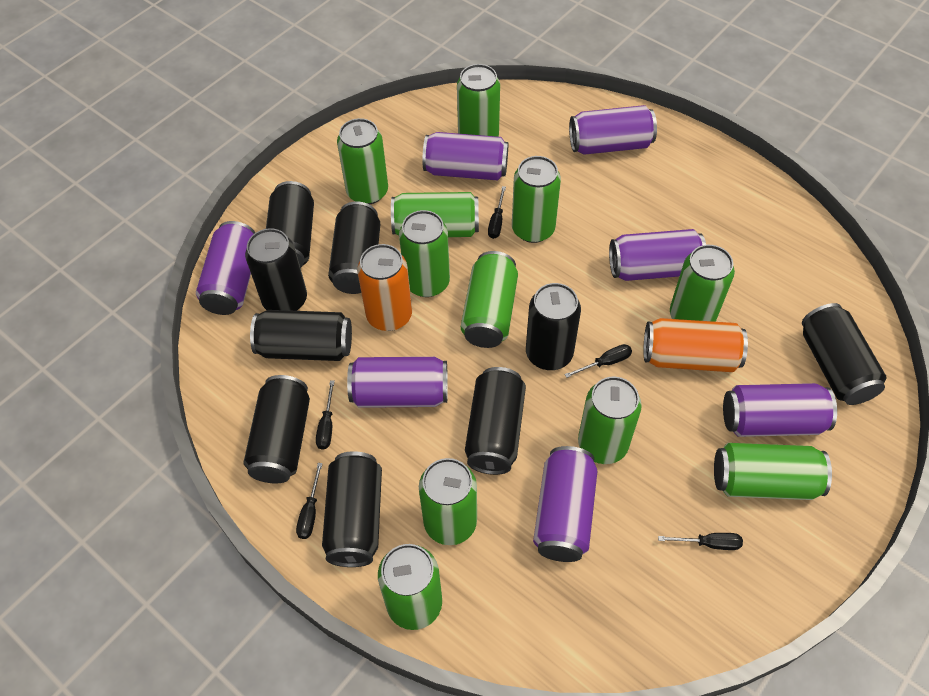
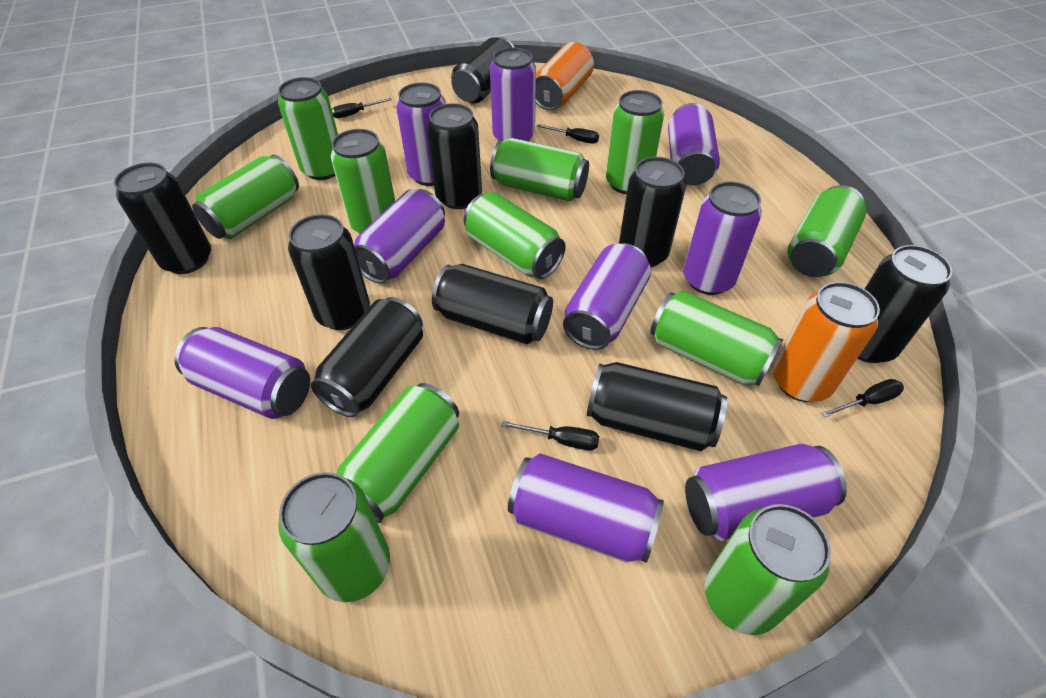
black screwdriver: [296,463,323,539] [316,380,335,450] [488,186,506,239] [564,344,632,378] [658,533,743,550] = 5 -> [332,98,392,118] [501,421,599,450] [537,124,599,144] [822,379,904,417] = 4
purple can: [196,221,255,315] [347,357,448,408] [422,132,508,180] [533,446,597,562] [569,105,657,155] [609,229,706,281] [723,383,837,437] = 7 -> [174,327,310,419] [354,189,445,284] [396,82,446,186] [490,48,536,141] [508,453,664,563] [563,243,651,350] [668,103,720,185] [683,182,762,295] [685,444,847,541] = 9

